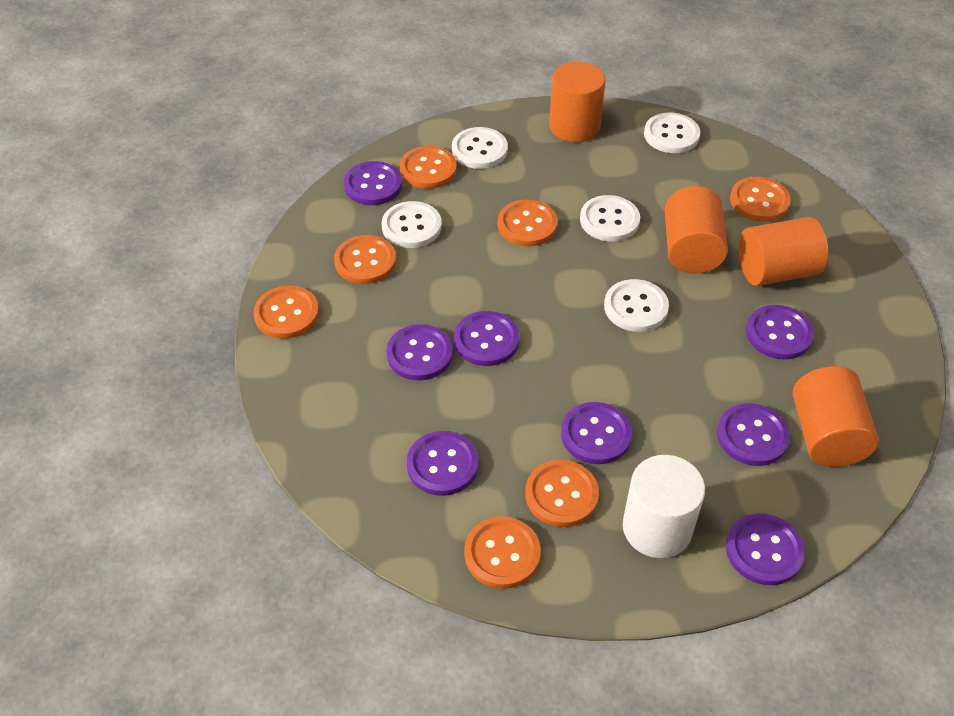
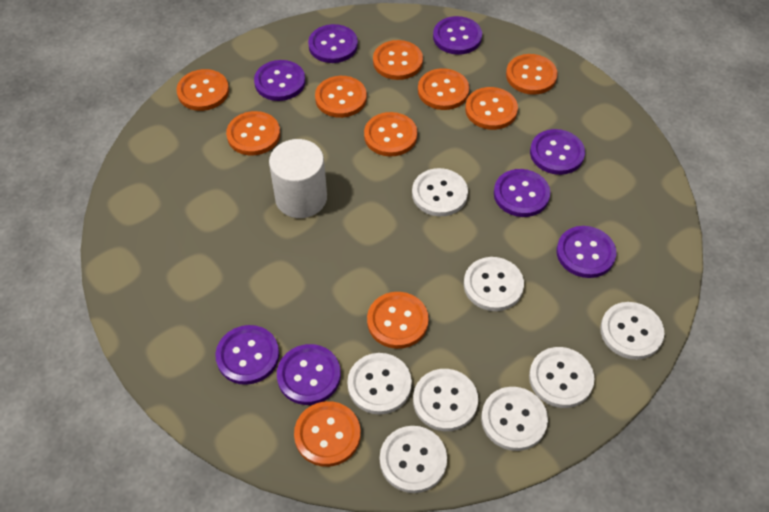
orange button: [253,286,319,339] [334,235,396,284] [400,146,457,189] [464,516,541,589] [498,200,558,246] [525,460,599,527] [730,176,791,222] = 7 -> [177,69,229,111] [226,111,280,156] [294,401,361,467] [315,76,367,118] [364,112,417,157] [367,292,429,349] [373,40,423,80] [418,68,469,110] [465,87,518,130] [506,54,558,95] = 10
orange cylinder: [549,62,606,142] [664,186,728,274] [739,217,828,286] [793,366,879,467] = 4 -> none = 0
white button: [382,201,442,248] [452,127,508,169] [580,195,640,242] [604,279,669,332] [644,113,700,153] = 5 -> [347,353,412,415] [380,426,447,493] [412,168,468,216] [413,369,478,431] [464,257,524,311] [481,387,548,451] [529,347,595,408] [600,302,664,360] = 8

